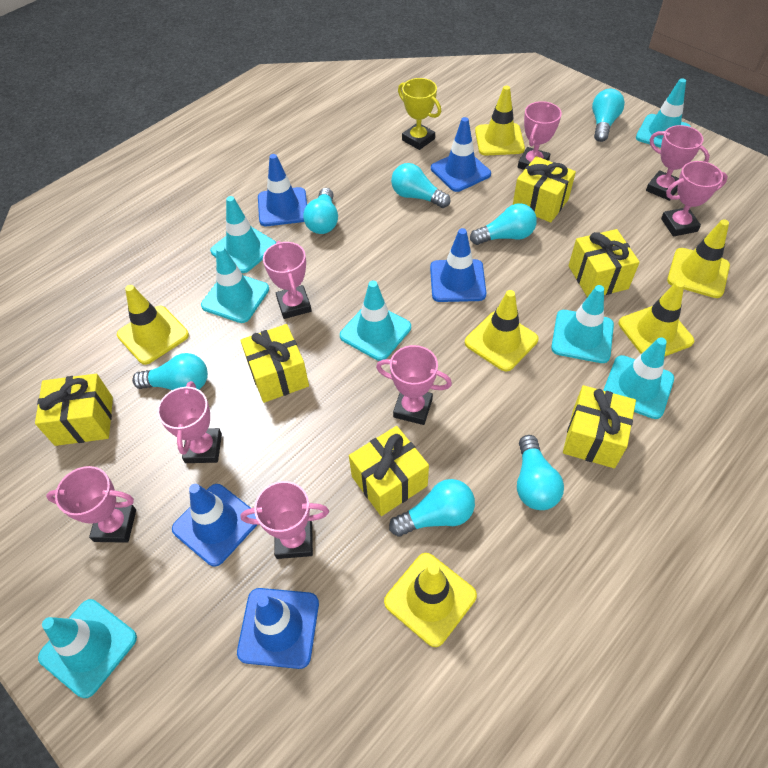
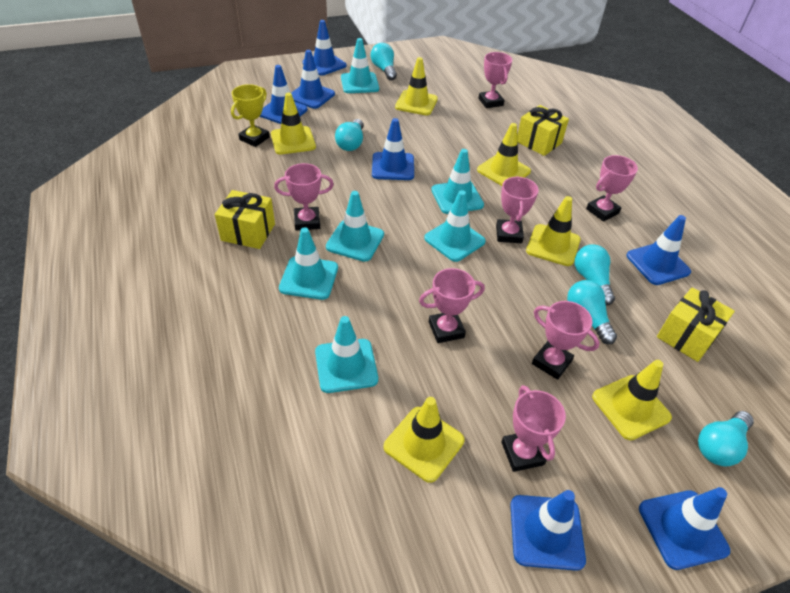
blue traffic cone: [172,484,257,567] [237,588,319,669] [258,154,307,226] [430,228,486,302] [431,117,491,192] = 5 -> [260,65,308,124] [291,50,335,109] [302,20,347,76] [372,118,414,180] [510,490,586,571] [626,215,691,285] [639,487,730,570] = 7
pink trophy: [46,466,136,543] [157,381,222,463] [241,481,329,559] [263,241,312,319] [376,345,452,425] [518,101,562,170] [646,125,710,201] [661,161,728,236] = 8 -> [274,163,334,231] [419,268,485,343] [478,52,512,108] [496,176,539,243] [501,385,566,472] [532,301,599,380] [586,155,638,222] = 7
turquoise light bulb: [132,353,208,390] [303,188,338,234] [389,479,475,537] [391,163,451,208] [470,203,537,245] [517,435,564,510] [592,89,625,142] = 7 -> [335,119,364,151] [371,43,397,81] [567,280,617,344] [575,244,615,305] [698,411,754,466] = 5
turquoise traffic cone: [38,599,137,698] [201,246,269,323] [210,196,276,273] [340,281,411,361] [551,285,614,363] [603,337,674,419] [636,78,691,148] = 7 -> [279,227,338,300] [315,316,378,393] [326,191,384,262] [341,38,379,93] [424,190,486,262] [431,149,484,214] = 6
yellow gift: [35,374,113,446] [240,324,309,403] [349,426,429,516] [513,156,576,223] [563,385,636,468] [568,229,640,297] = 6 -> [215,190,275,249] [517,105,569,156] [657,287,735,362] = 3

